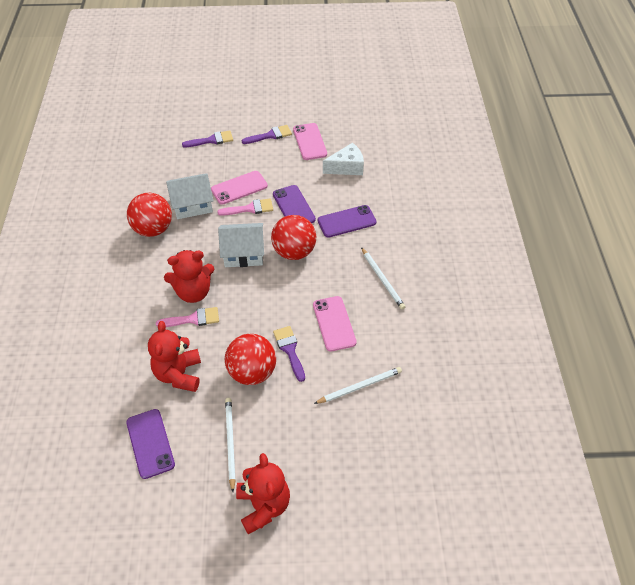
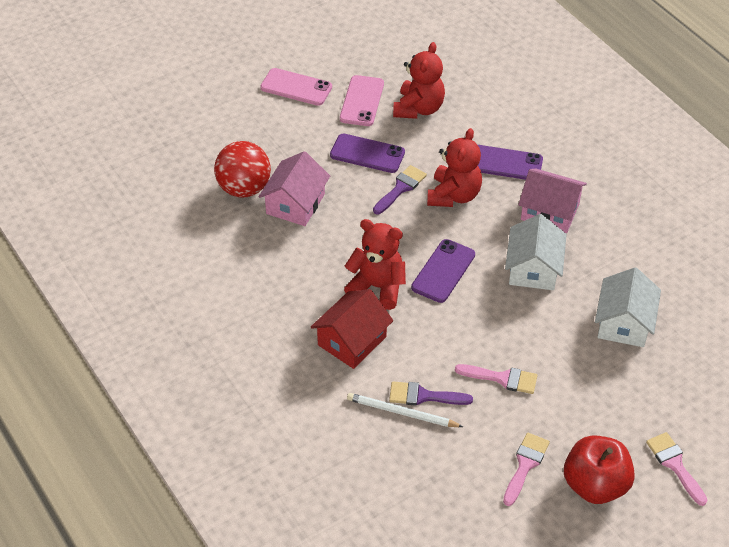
pink brush: [156,307,219,327] [217,199,273,216] = 2 -> [455,364,538,394] [503,433,550,506] [646,432,707,506] = 3
pink house: none = 0 -> [259,151,330,226] [518,168,587,233] = 2
pink phone: [211,171,268,205] [293,123,327,160] [313,296,357,352] = 3 -> [260,68,332,106] [340,75,384,126] = 2
purple brush: [182,130,233,147] [242,125,292,144] [273,326,305,382] = 3 -> [373,165,427,214] [389,381,473,406] = 2
red apple: none = 0 -> [564,435,635,504] = 1
red ball: [127,193,172,237] [225,334,276,385] [271,215,316,260] = 3 -> [214,141,271,198] = 1
red house: none = 0 -> [311,289,393,369] = 1
white cheese: [323,143,364,175] = 1 -> none = 0
white pencil: [225,398,236,492] [314,367,402,404] [361,247,405,309] = 3 -> [347,393,463,427] = 1

